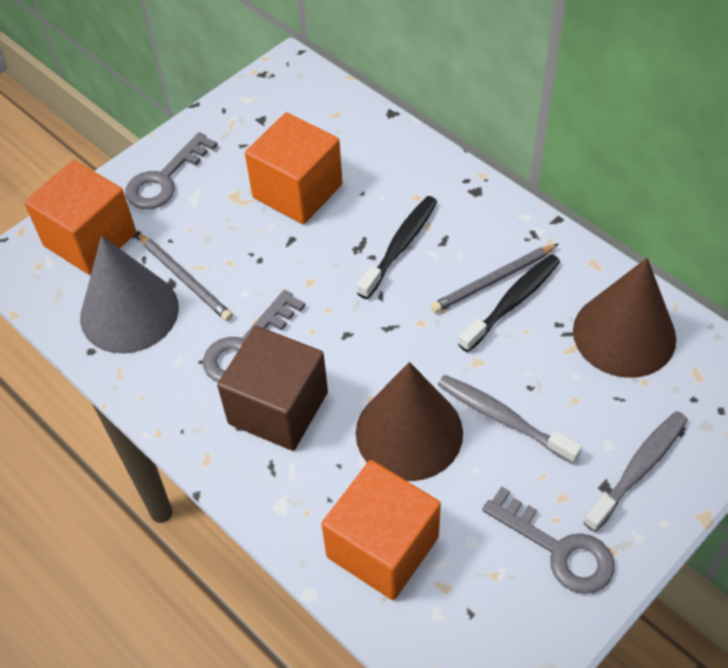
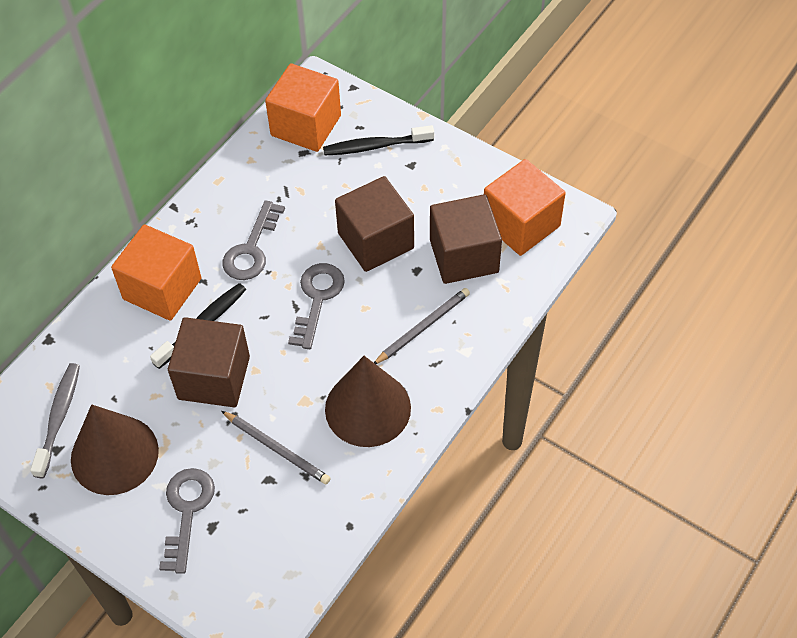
brown cube: [217,326,328,451] = 1 -> [168,317,250,407] [335,176,414,272] [430,194,502,284] = 3
grey cone: [80,236,179,354] = 1 -> none = 0
grey toothbrush: [438,375,582,464] [583,411,688,532] = 2 -> [30,363,80,478] = 1

